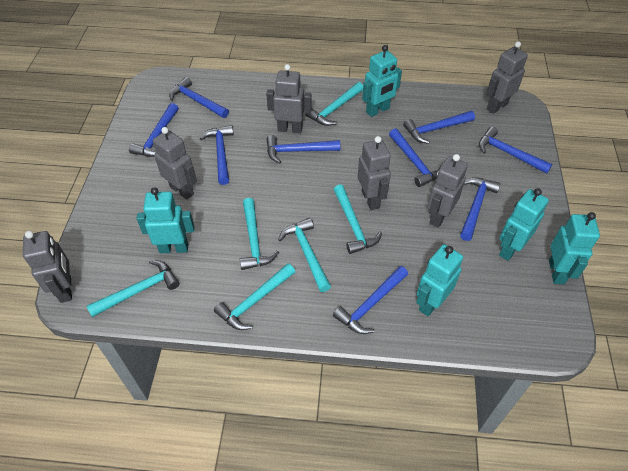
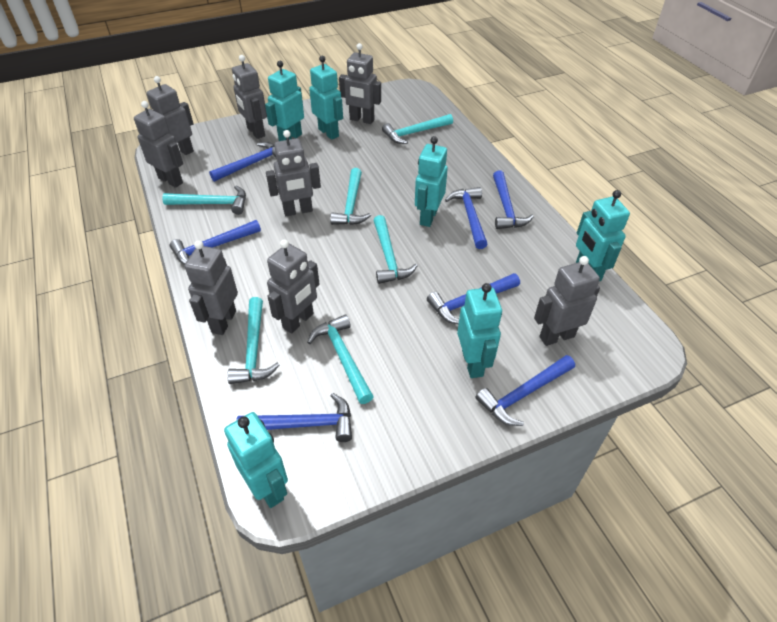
blue hammer: [129,103,178,157] [169,77,229,118] [200,125,234,185] [266,135,340,163] [333,266,408,334] [389,128,442,187] [403,111,475,144] [460,177,501,241] [479,127,553,174] = 9 -> [169,220,261,265] [209,142,276,182] [236,393,352,442] [427,273,520,324] [445,187,487,249] [476,355,575,426] [493,170,534,229] = 7
grey robot: [23,231,72,303] [153,127,197,200] [266,64,312,133] [358,136,391,210] [428,154,468,228] [486,41,528,114] = 6 -> [134,101,183,188] [146,76,194,155] [185,240,238,335] [232,55,267,139] [266,130,321,216] [267,239,319,333] [339,43,381,124] [534,256,600,346] = 8
turquoise robot: [136,187,195,253] [362,45,402,117] [416,244,463,316] [499,188,549,261] [549,212,600,284] = 5 -> [224,412,288,508] [265,61,304,141] [309,56,343,140] [415,136,448,227] [457,283,502,378] [576,190,630,281] = 6

